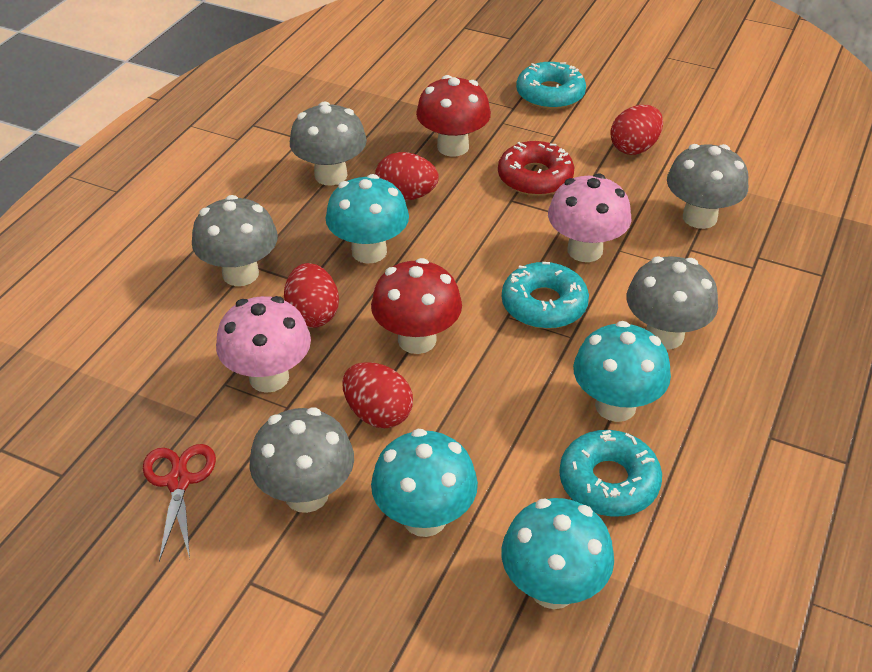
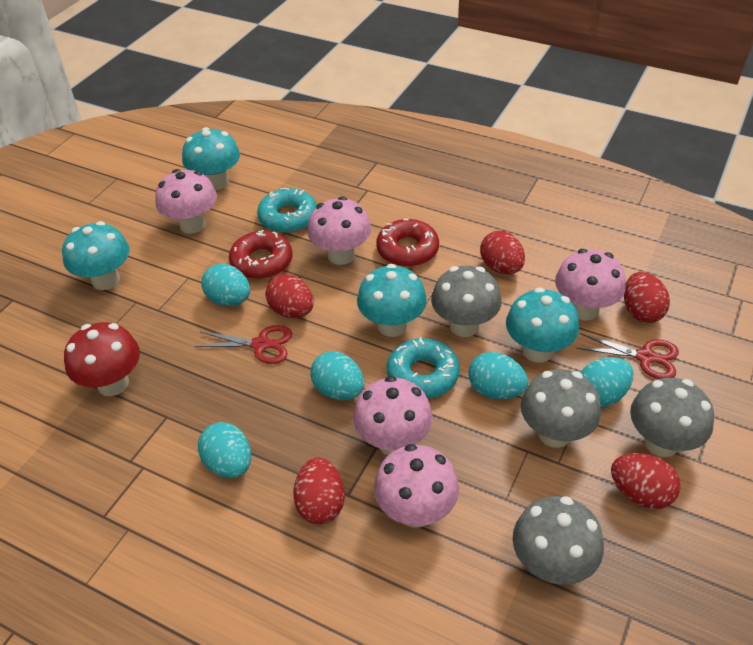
grey mushroom: [192,195,278,286] [249,407,354,513] [290,101,367,186] [627,256,718,350] [667,144,748,229] = 5 -> [431,266,502,337] [512,496,604,585] [521,369,601,448] [630,378,714,457] = 4
pink mushroom: [216,296,311,393] [548,174,631,262] = 2 -> [155,169,217,234] [308,197,371,265] [353,376,433,455] [374,444,459,528] [555,249,626,320] = 5
red donut: [498,141,574,196] = 1 -> [229,230,293,279] [376,219,439,267] = 2
red egg: [284,263,339,328] [342,362,413,428] [375,152,439,201] [610,105,663,155] = 4 -> [266,274,314,318] [293,458,345,524] [480,231,525,274] [611,453,681,509] [624,272,670,323] = 5
red mushroom: [371,258,462,354] [416,75,491,157] = 2 -> [64,322,140,396] = 1
red scissors: [143,444,216,561] = 1 -> [195,325,292,364] [576,333,679,379] = 2
turquoise donut: [502,262,589,329] [516,62,586,109] [559,430,662,517] = 3 -> [257,188,317,233] [387,337,460,398] = 2
turquoise egg: none = 0 -> [198,422,251,478] [201,264,250,306] [310,351,364,400] [468,352,528,399] [580,357,634,408] = 5

